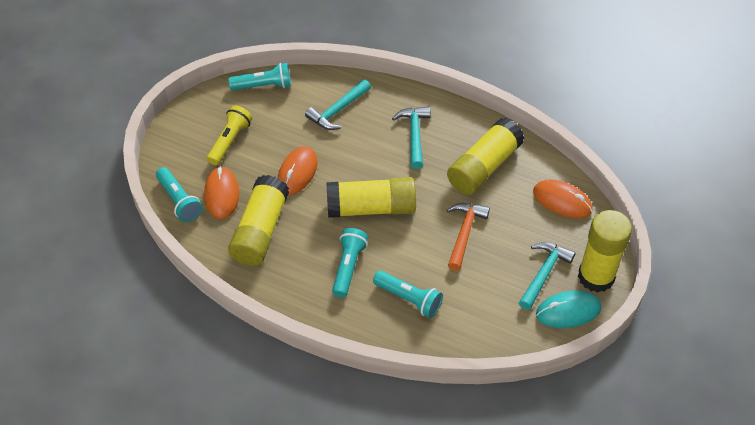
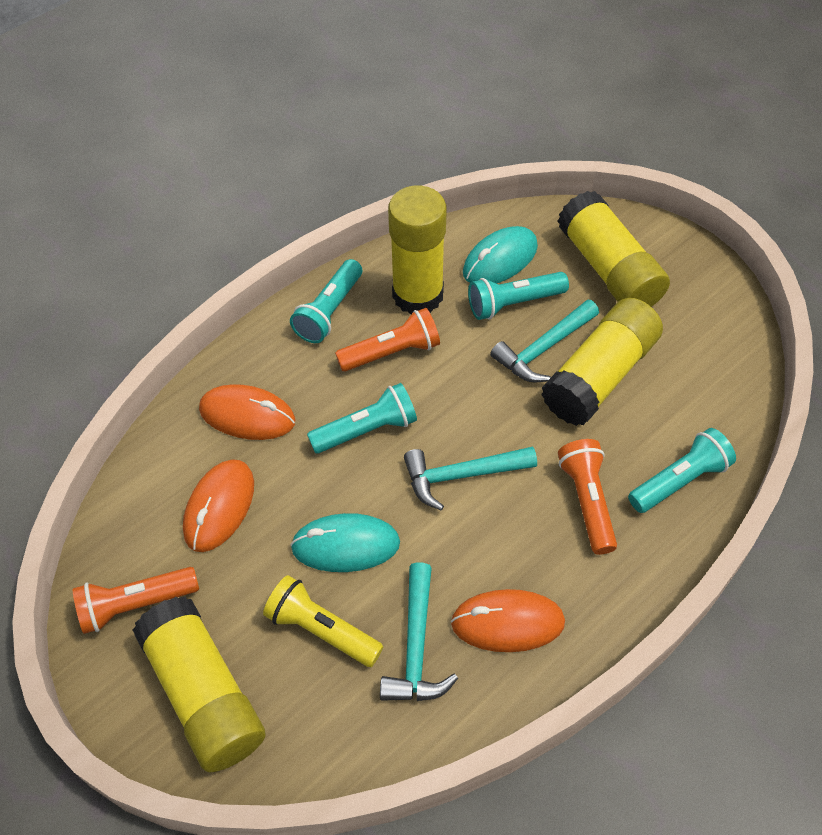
orange flashlight: none = 0 -> [73,567,199,634] [335,308,440,372] [558,439,617,555] = 3
orange hammer: [447,203,490,271] = 1 -> none = 0
turquoise mouse: [536,291,601,328] = 1 -> [290,513,400,572] [463,226,538,283] = 2

